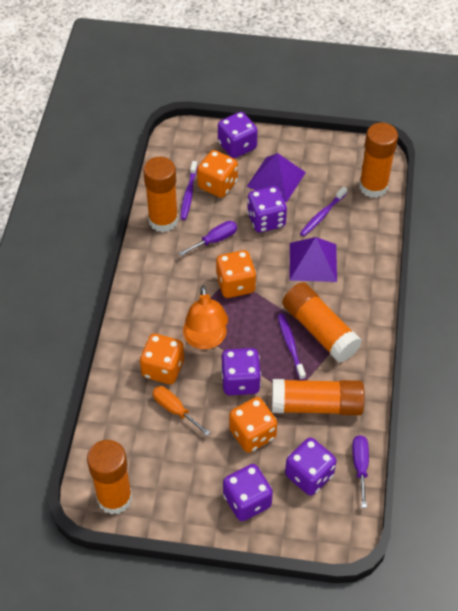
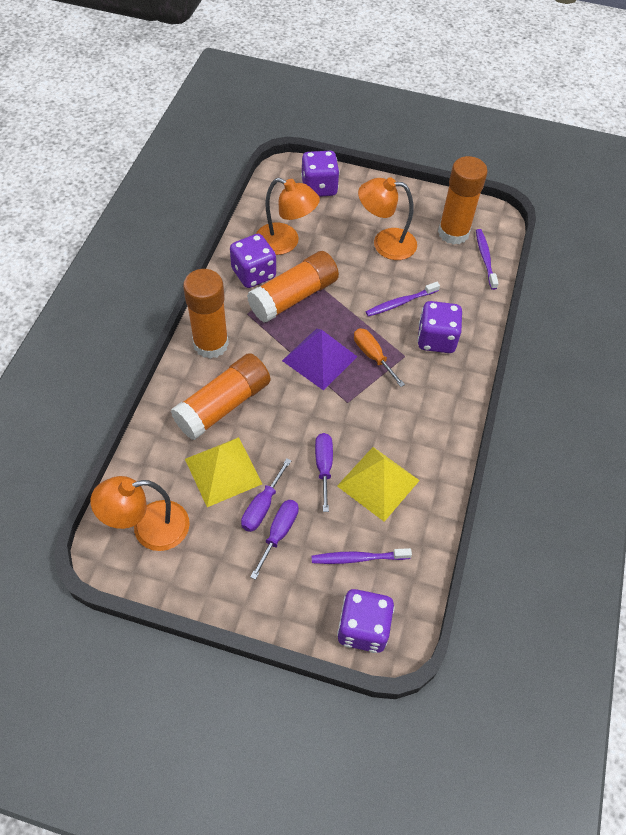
orange dice: [140,334,184,384] [197,150,238,198] [216,250,256,298] [229,397,277,453] = 4 -> none = 0
orange glue stick: [87,440,132,515] [143,157,178,232] [272,379,365,415] [282,282,362,362] [359,123,398,198] = 5 -> [171,353,270,440] [183,269,229,359] [247,251,339,322] [438,156,488,245] = 4
orange lamp: [183,286,228,349] = 1 -> [90,476,190,551] [256,178,320,255] [358,177,417,260] = 3
purple dice: [218,112,258,158] [221,348,261,395] [223,464,273,521] [247,186,287,233] [285,438,336,496] = 5 -> [230,234,276,288] [301,151,340,197] [337,589,395,653] [417,301,462,353] = 4
purple pyramid: [247,153,306,203] [290,237,337,282] = 2 -> [282,328,357,391] = 1
purple screwdriver: [178,221,237,256] [352,435,369,508] = 2 -> [241,458,292,532] [250,500,299,580] [315,433,333,512] = 3
yellow pyramid: none = 0 -> [185,437,262,507] [337,447,420,522] = 2

